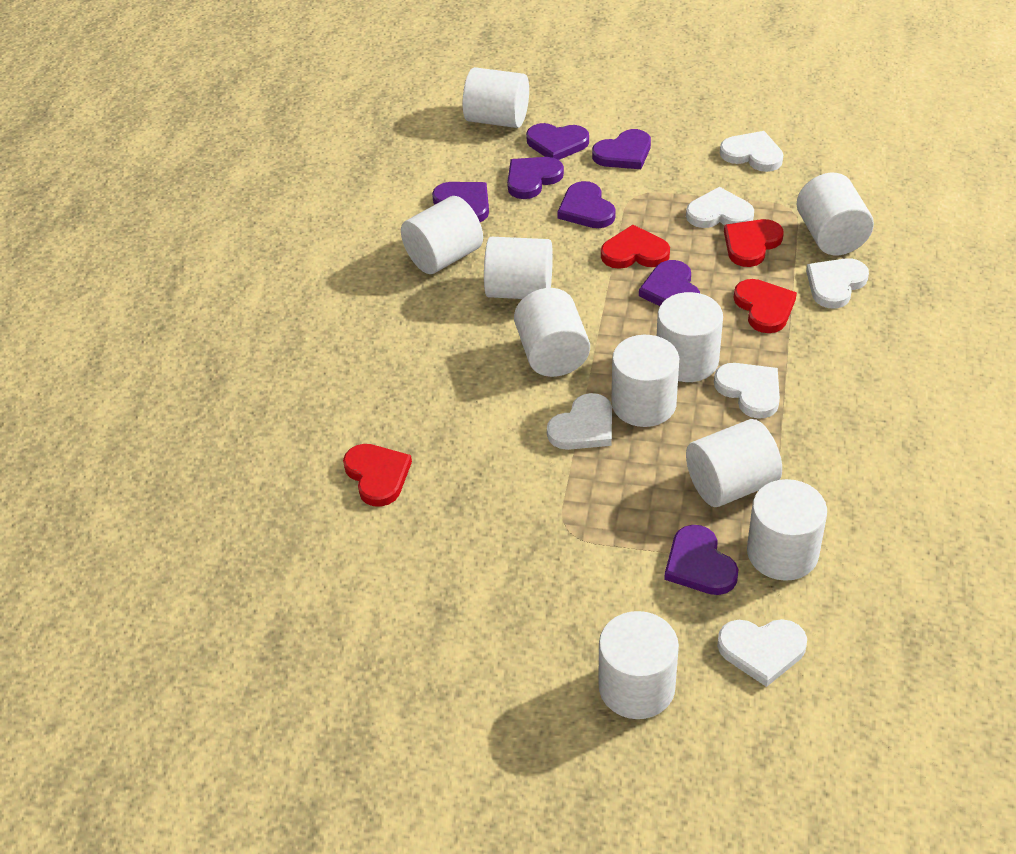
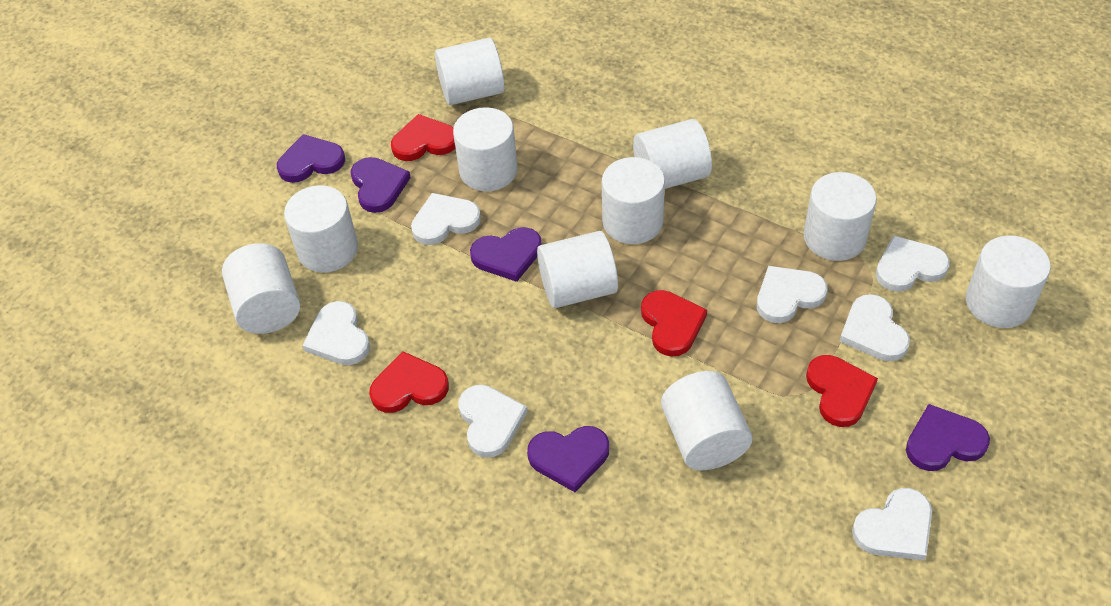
purple heart: [432,182,489,222] [507,157,564,199] [526,123,589,160] [557,181,616,228] [592,129,651,169] [639,260,700,306] [664,525,738,595] = 7 -> [277,134,345,183] [351,157,411,213] [470,227,541,282] [527,426,609,492] [906,404,990,471] = 5
white heart: [547,393,612,450] [686,187,754,228] [714,363,780,419] [717,619,807,687] [720,131,783,172] [806,258,869,309] = 6 -> [302,301,370,365] [411,193,481,245] [459,385,528,458] [757,266,828,323] [839,294,910,361] [852,488,932,560] [875,236,950,292] = 7

